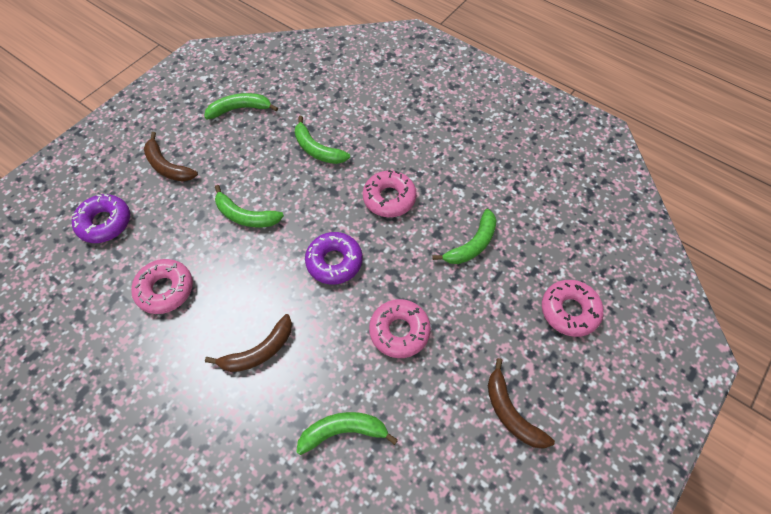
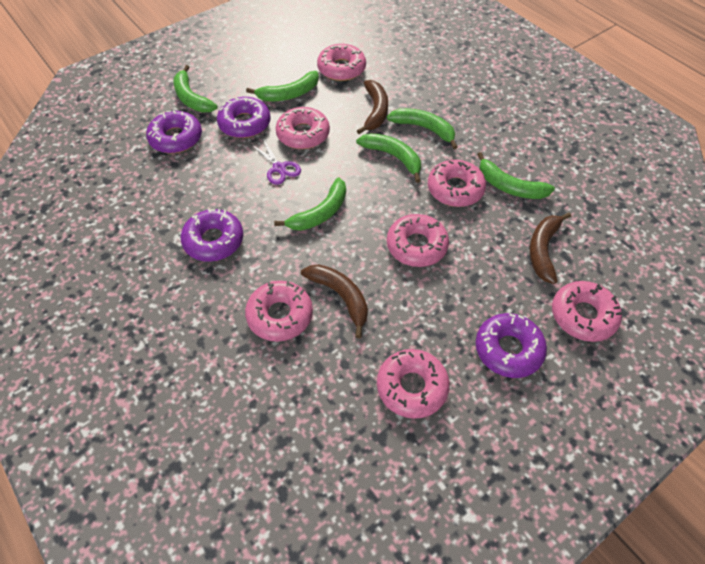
green banana: [204,93,278,119] [215,185,284,227] [295,116,350,164] [297,412,398,455] [432,209,497,264] = 5 -> [173,65,218,112] [246,71,319,102] [274,177,346,231] [356,133,421,183] [387,108,458,149] [477,152,555,199] = 6
pink donut: [131,259,193,314] [363,170,417,217] [369,299,431,358] [542,280,604,337] = 4 -> [245,281,313,342] [276,107,330,149] [317,44,366,81] [377,349,450,419] [387,214,449,267] [428,160,486,207] [552,281,622,342] = 7
purple donut: [72,194,130,243] [305,232,363,284] = 2 -> [146,110,202,153] [181,208,243,262] [217,97,271,138] [476,313,547,378] = 4
purple scissors: none = 0 -> [251,140,301,185] = 1

